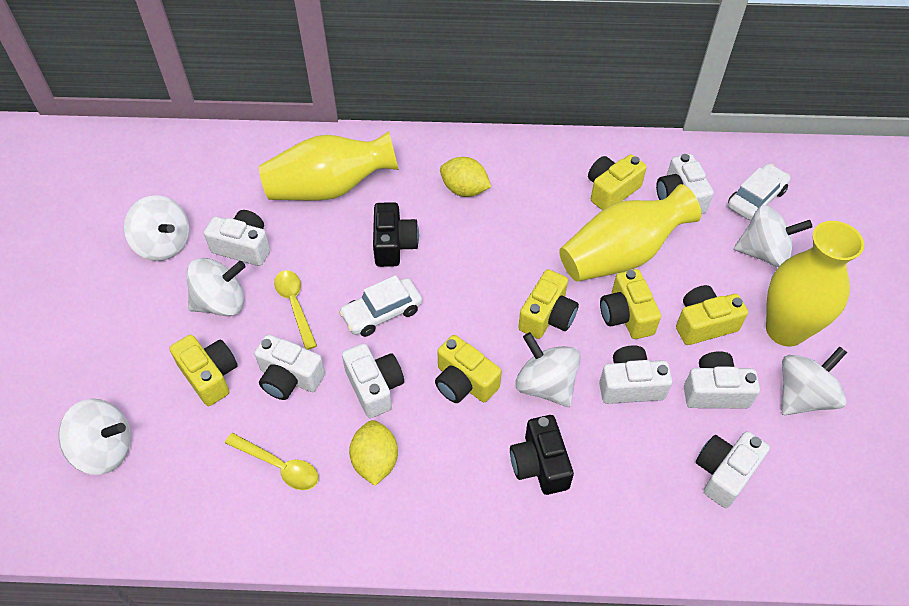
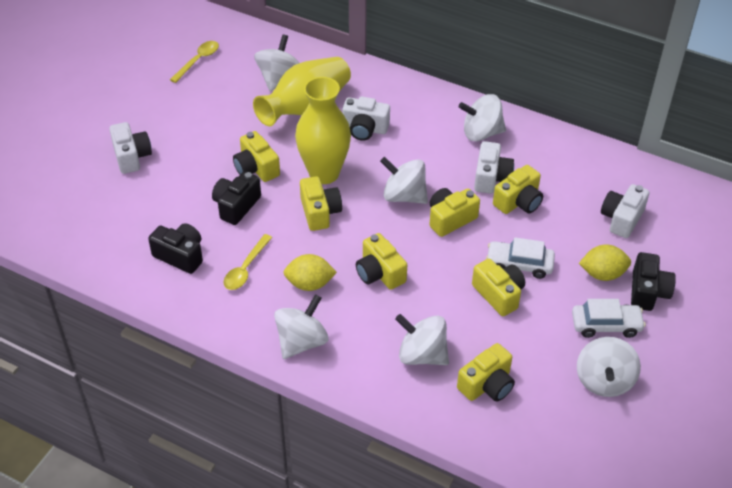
black camera: [373,202,419,267] [510,415,574,495] = 2 -> [148,223,203,274] [212,171,261,225] [631,252,676,311] = 3
white camera: [204,210,270,266] [254,334,325,400] [342,343,404,418] [599,346,672,404] [656,154,714,214] [684,351,760,409] [696,431,770,508] = 7 -> [109,122,152,174] [342,97,390,141] [474,141,514,194] [601,184,649,238] = 4
yellow camera: [170,335,238,406] [435,335,501,403] [518,269,579,339] [588,154,647,210] [600,269,661,339] [676,285,748,345] = 6 -> [233,131,280,182] [300,176,342,231] [356,233,407,290] [429,188,480,237] [457,343,515,402] [472,259,525,316] [493,165,543,214] = 7
yellow vase: [259,131,399,201] [559,184,701,282] [766,221,864,347] = 3 -> [253,57,351,126] [295,77,351,184] = 2

